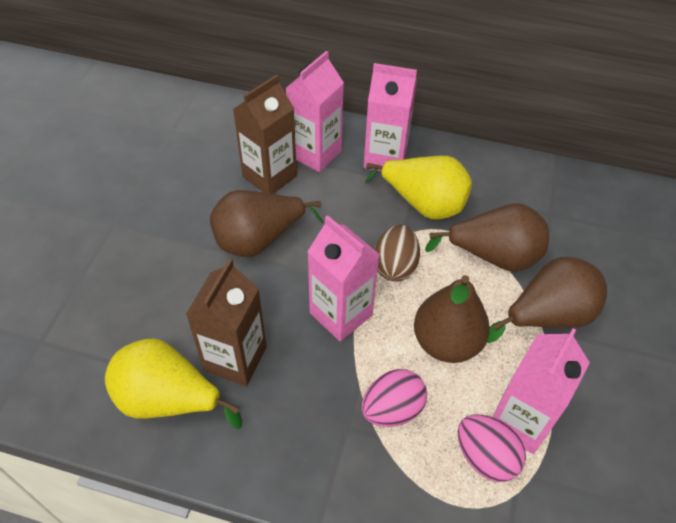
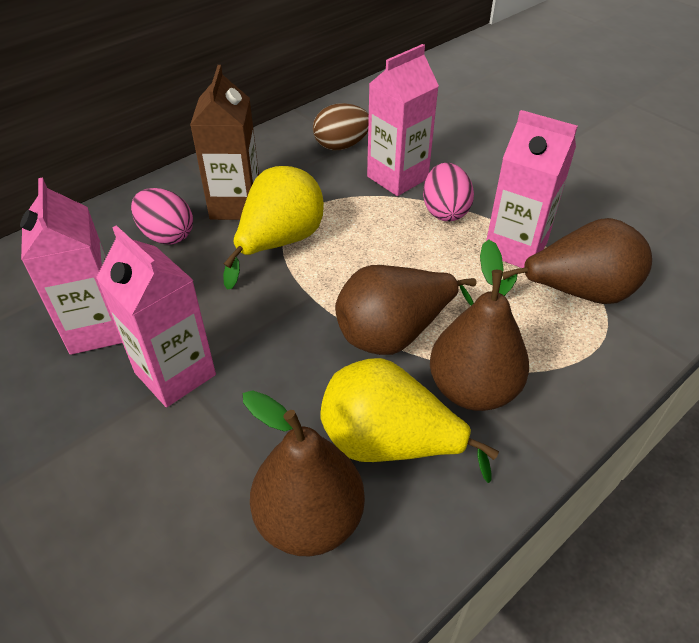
brown carton: [186,258,266,386] [233,75,297,194] = 2 -> [190,65,259,220] = 1

